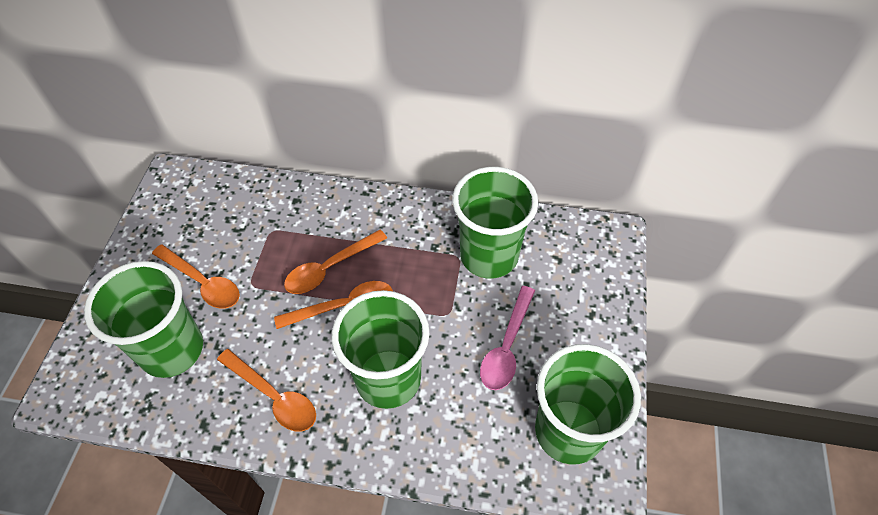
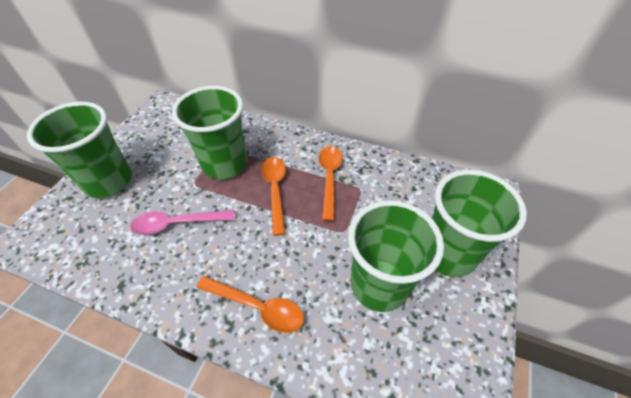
orange spoon: [152,245,240,309] [217,349,316,432] [274,281,393,329] [284,230,387,294] = 4 -> [196,276,304,333] [261,157,286,236] [319,146,343,221] = 3

